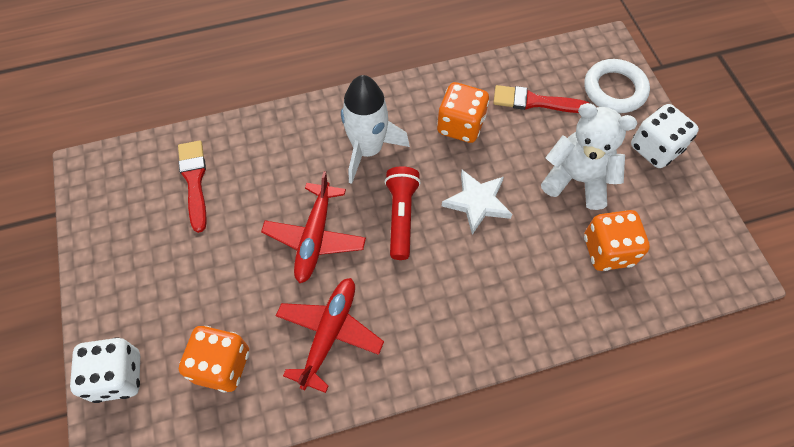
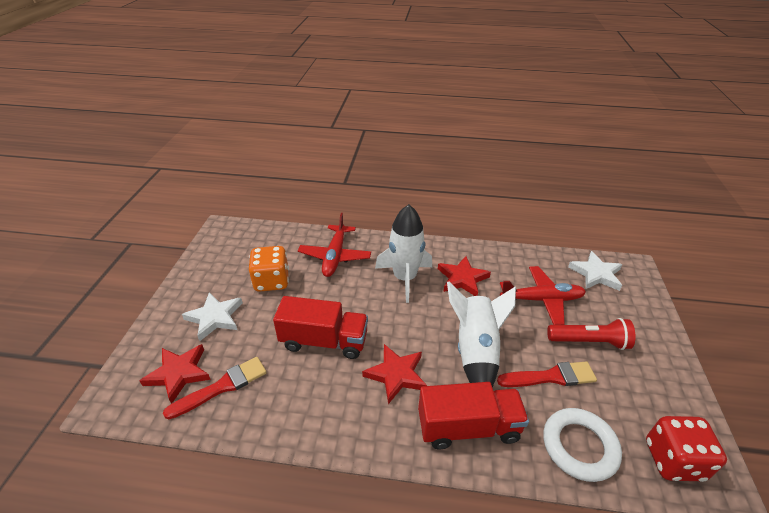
orange dice: [179,326,249,393] [437,82,489,143] [584,210,650,271] = 3 -> [249,246,289,292] = 1
red dice: none = 0 -> [646,416,727,482] = 1
red star: none = 0 -> [139,344,211,404] [362,344,427,404] [438,256,491,296] = 3
red truck: none = 0 -> [273,296,368,359] [418,382,529,449] = 2
white dice: [70,337,140,403] [631,104,699,168] = 2 -> none = 0
white rocket: [341,75,410,184] = 1 -> [375,204,432,303] [447,281,516,387] = 2
white star: [442,170,512,235] = 1 -> [182,292,243,341] [568,251,623,291] = 2
white teddy bear: [541,103,638,210] = 1 -> none = 0

